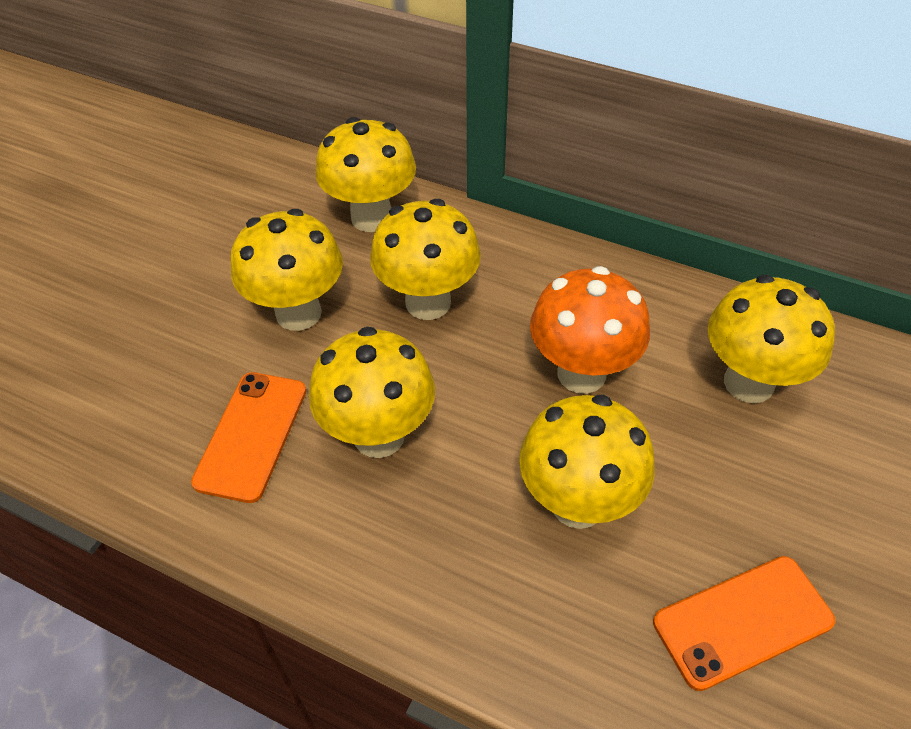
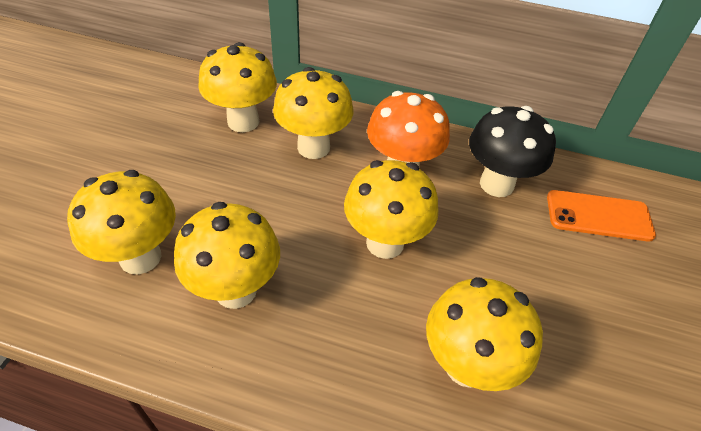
black mushroom: none = 0 -> [469,106,556,197] = 1
orange phone: [191,372,306,503] [653,556,835,691] = 2 -> [547,190,656,242] = 1

